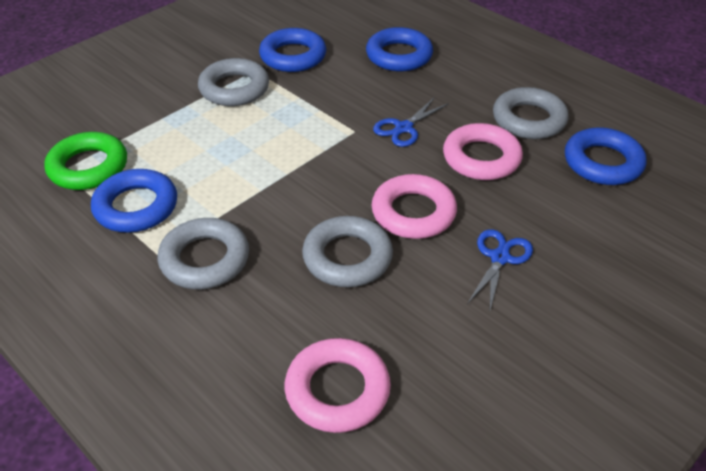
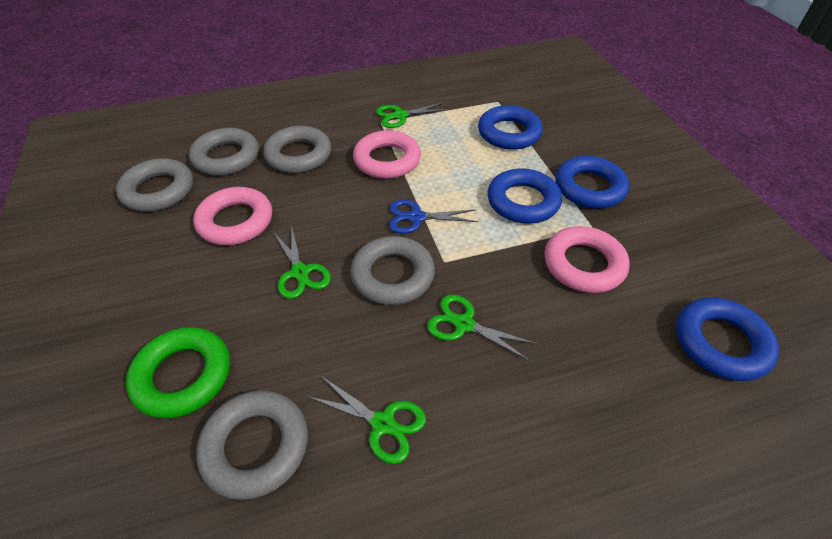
blue scissors: [373,97,449,147] [467,229,533,310] = 2 -> [389,200,478,234] = 1
green scissors: none = 0 -> [273,226,331,299] [307,376,426,464] [376,102,450,128] [427,294,538,361] = 4
grey ring: [158,218,249,289] [198,58,269,106] [302,216,393,287] [493,87,569,139] = 4 -> [116,158,193,212] [189,128,259,176] [196,390,308,500] [263,126,331,173] [350,236,435,305] = 5

